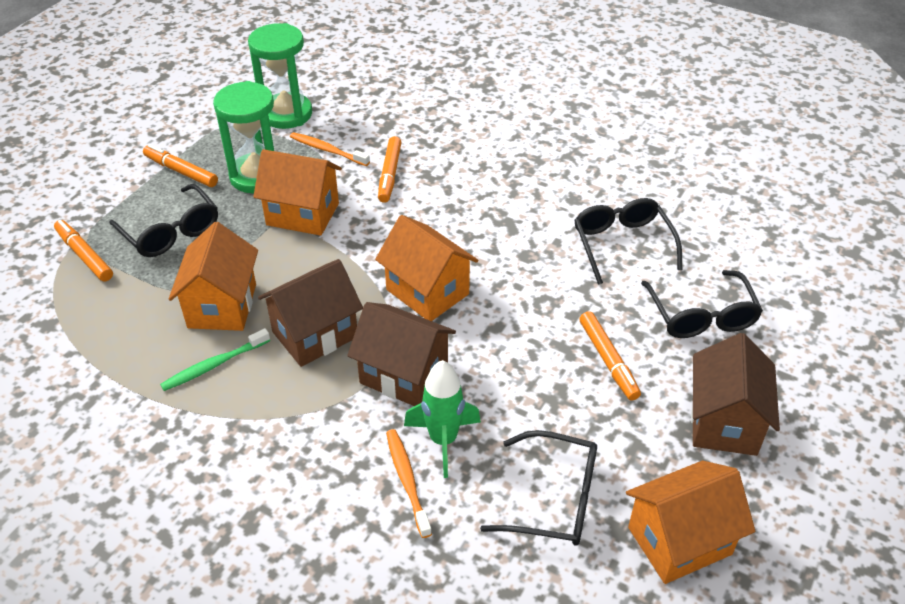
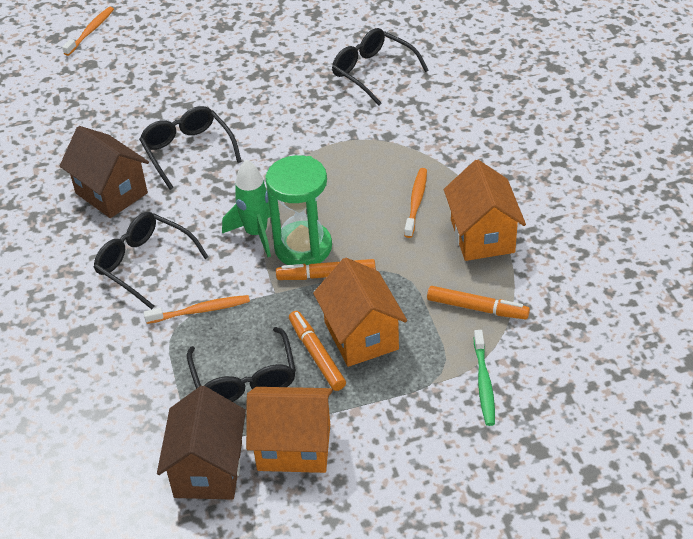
brown house: [258,259,363,367] [347,302,456,406] [691,333,780,456] = 3 -> [60,126,149,218] [157,386,246,500] = 2
green hourglass: [213,81,274,193] [248,23,312,129] = 2 -> [265,155,332,265] = 1
orange house: [169,222,258,331] [253,149,342,236] [375,215,478,321] [626,461,755,584] = 4 -> [246,387,333,473] [313,258,407,367] [444,160,526,261] = 3
orange marker: [54,220,113,281] [143,144,218,187] [378,136,402,203] [579,311,641,401] = 4 -> [276,259,376,280] [289,311,346,391] [427,286,530,320] = 3
orange toothbrush: [290,132,370,166] [386,429,432,538] = 2 -> [62,7,114,56] [144,295,250,324] [404,168,427,238] = 3

